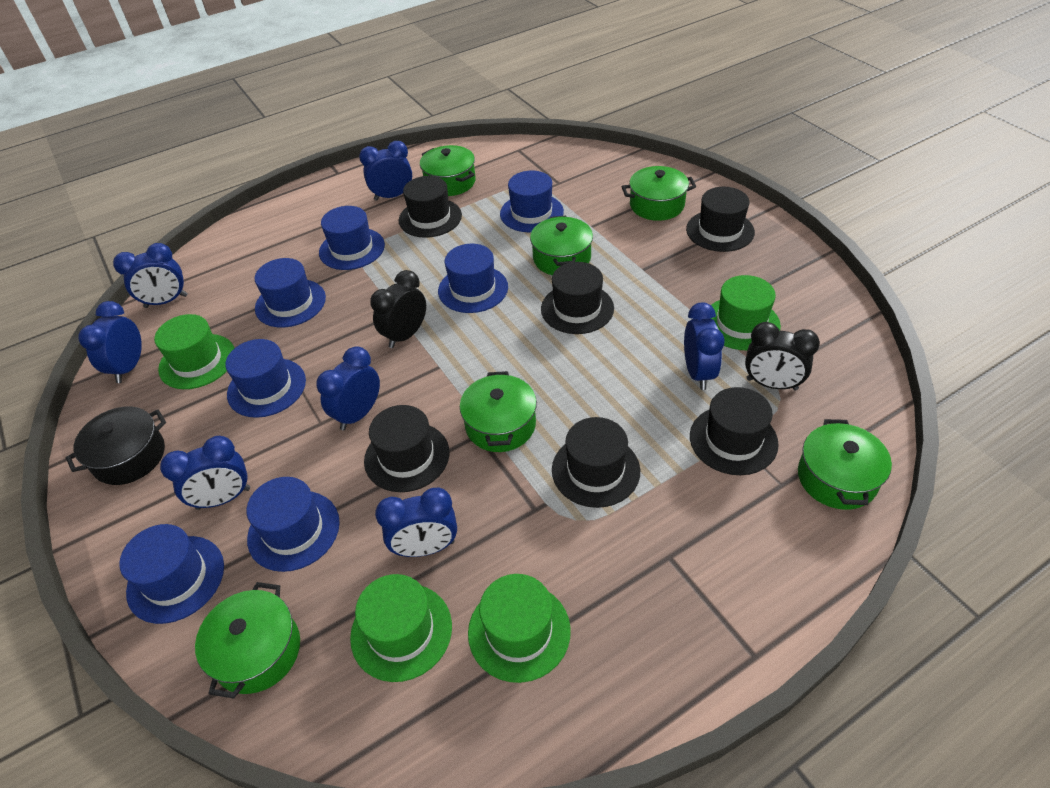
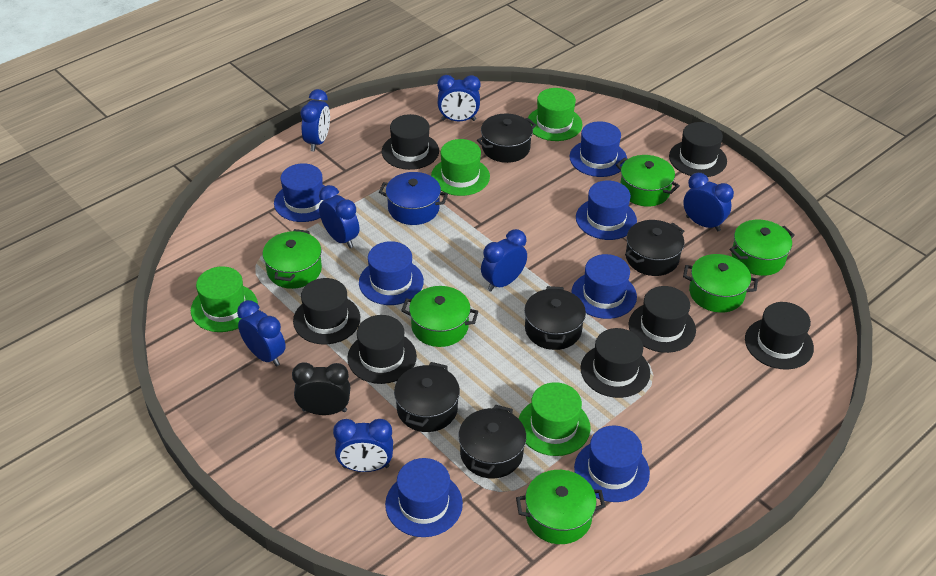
black clock: [370,270,426,348] [745,322,820,390] = 2 -> [292,363,350,415] = 1
black hat: [364,405,449,492] [399,176,462,238] [541,262,614,334] [552,417,640,508] [686,187,755,252] [690,387,779,475] = 6 -> [293,278,360,344] [347,315,417,384] [382,114,439,170] [580,328,650,398] [628,286,696,353] [669,122,727,177] [745,302,814,370] = 7
black pot: [66,406,166,485] = 1 -> [394,362,460,432] [459,405,526,478] [477,113,536,163] [524,286,586,350] [625,220,684,276] = 5
blue pot: none = 0 -> [379,172,448,225] = 1

